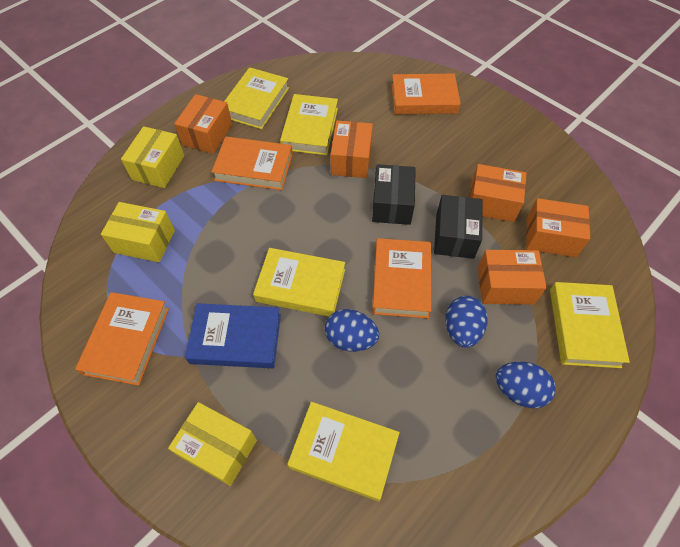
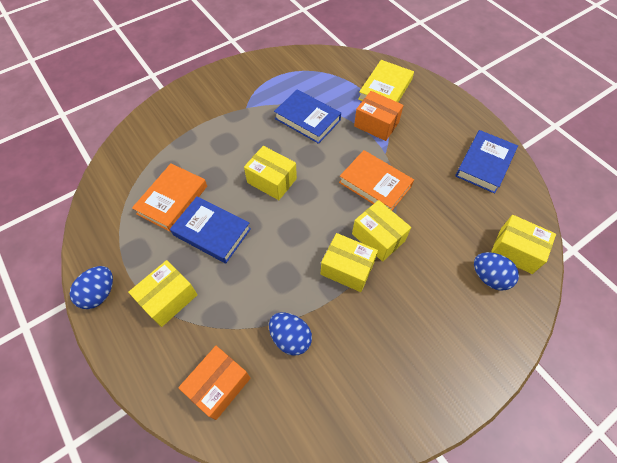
black box: [372,164,416,225] [434,195,482,259] = 2 -> none = 0
blue book: [185,303,281,368] = 1 -> [170,196,251,263] [274,89,341,144] [455,130,518,194] = 3
orange book: [75,292,169,386] [212,136,293,190] [372,238,431,318] [391,74,461,114] = 4 -> [132,163,207,232] [339,150,414,210] = 2
orange box: [174,94,232,154] [331,120,373,178] [469,164,526,222] [478,250,547,305] [526,198,590,257] = 5 -> [178,346,250,420] [354,91,404,141] = 2
yellow book: [224,67,289,129] [253,248,345,316] [280,94,338,155] [287,402,400,502] [550,282,630,368] = 5 -> [358,60,414,102] = 1
yellow box: [101,202,175,262] [121,126,184,188] [168,402,257,486] = 3 -> [128,260,198,327] [244,146,297,200] [321,233,378,292] [352,200,411,262] [491,215,556,274] = 5

